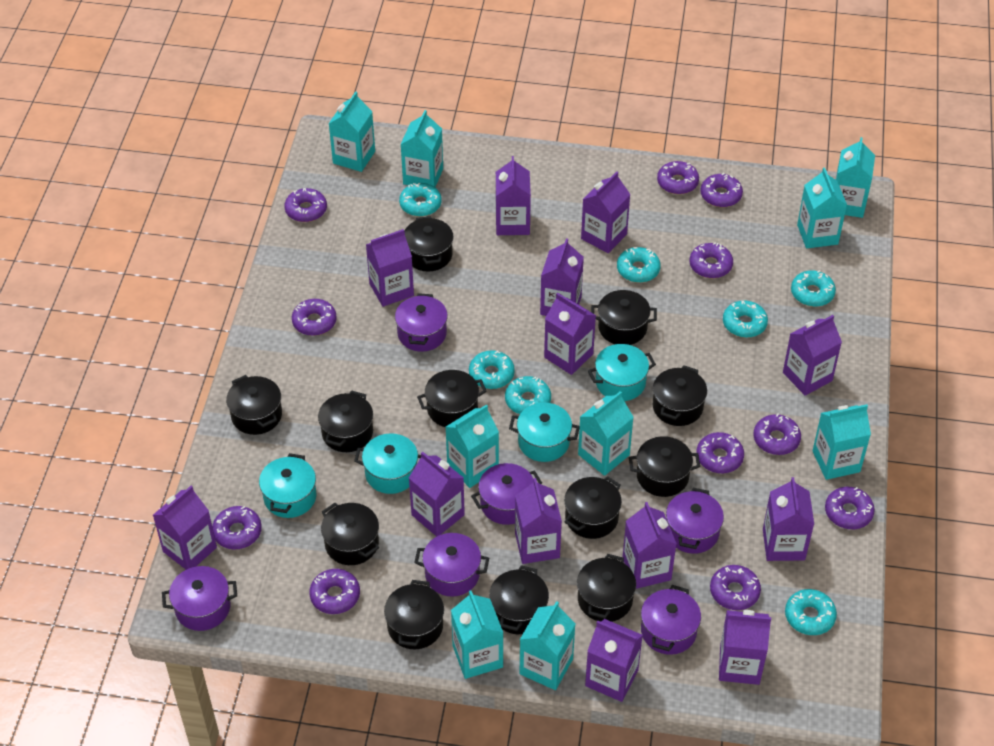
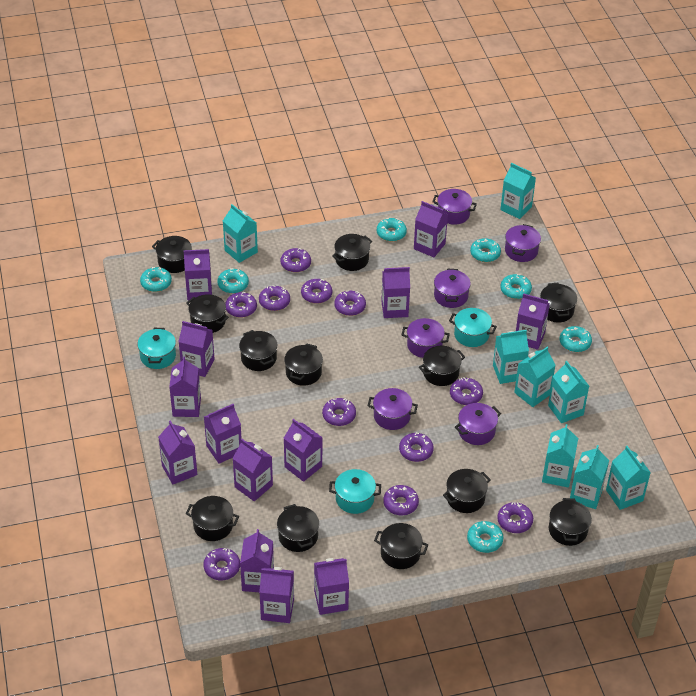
turquoise carton: [329,91,375,172] [400,110,443,187] [446,405,499,488] [451,590,503,679] [520,601,576,690] [578,391,634,476] [797,168,847,248] [813,404,871,480] [835,137,875,218] = 9 -> [223,204,258,263] [493,330,529,384] [500,163,536,219] [514,347,556,407] [542,424,578,488] [548,361,589,423] [570,445,609,509] [606,446,651,510] = 8
turquoise pot: [259,453,316,518] [354,434,421,494] [509,403,580,462] [588,344,656,401] = 4 -> [137,328,176,369] [329,469,381,514] [449,308,497,347] = 3

